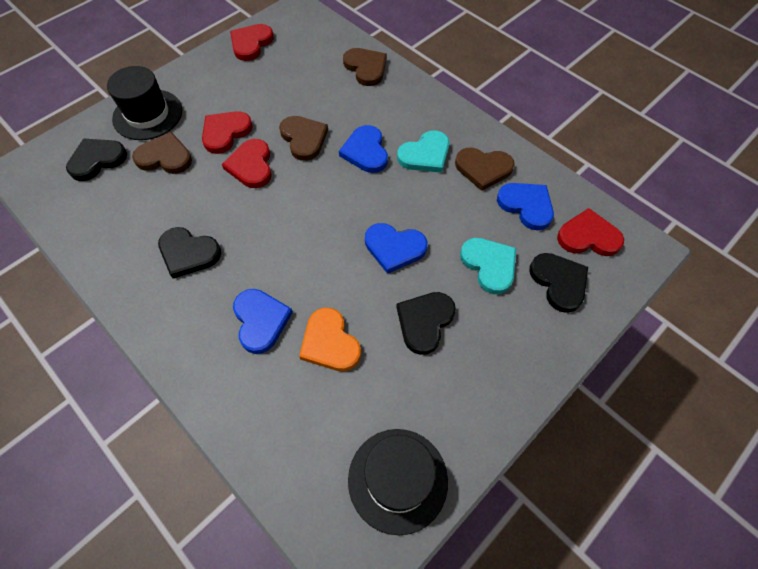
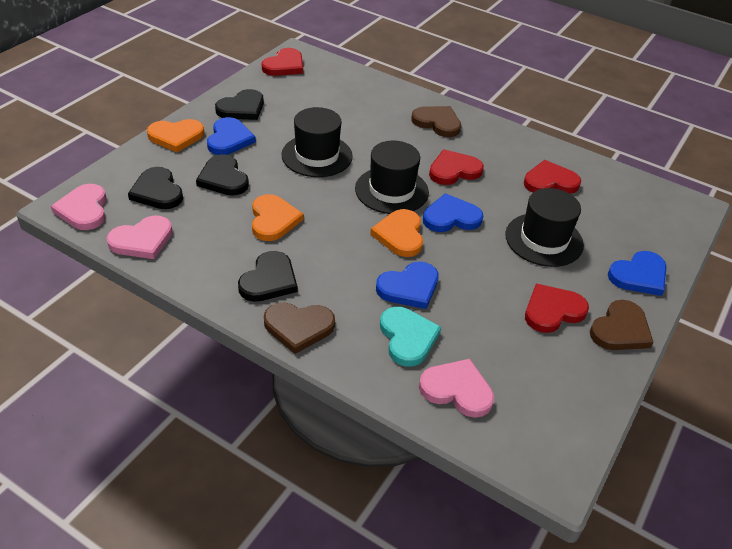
black hat: [107,66,182,140] [348,429,448,535] = 2 -> [281,107,353,177] [355,141,429,214] [505,188,584,267] = 3
brown heart: [132,132,192,174] [279,116,328,161] [343,48,387,86] [455,148,515,191] = 4 -> [264,303,335,354] [411,106,461,137] [590,300,654,350] = 3
orange heart: [299,308,361,371] = 1 -> [147,119,204,152] [252,194,303,241] [370,209,423,257] = 3
pink heart: none = 0 -> [51,184,107,230] [107,215,173,259] [419,359,494,418] = 3
turquoise heart: [397,131,449,173] [460,238,516,294] = 2 -> [380,307,441,367] = 1

